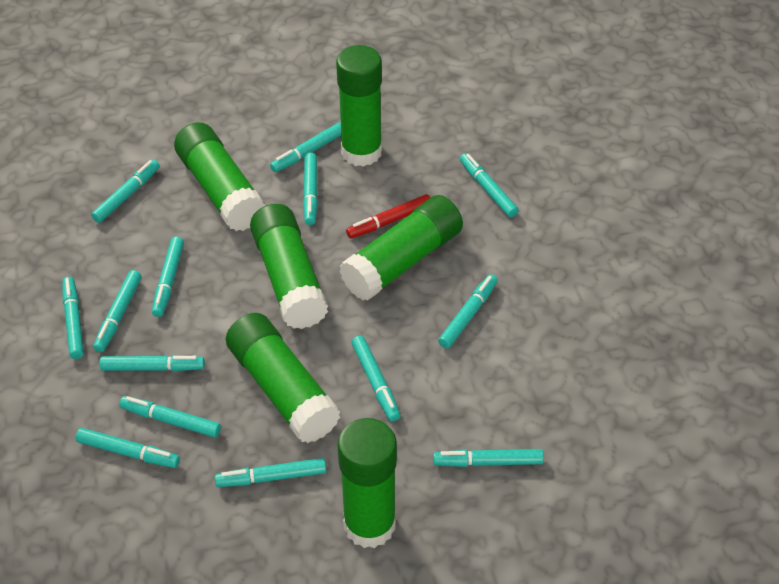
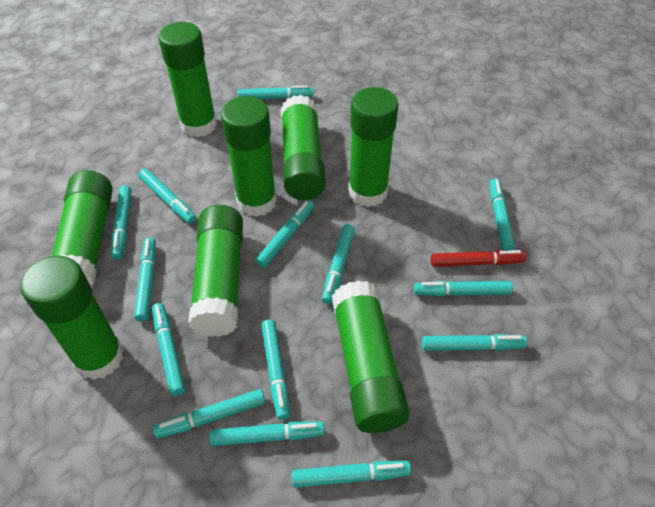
green glue stick: [174,122,266,231] [226,313,340,443] [250,204,328,329] [336,45,382,167] [338,418,397,548] [339,195,463,301] = 6 -> [20,255,124,380] [52,170,113,288] [158,22,217,137] [188,205,243,337] [221,96,277,217] [281,95,326,200] [332,281,410,433] [348,87,399,207] = 8

